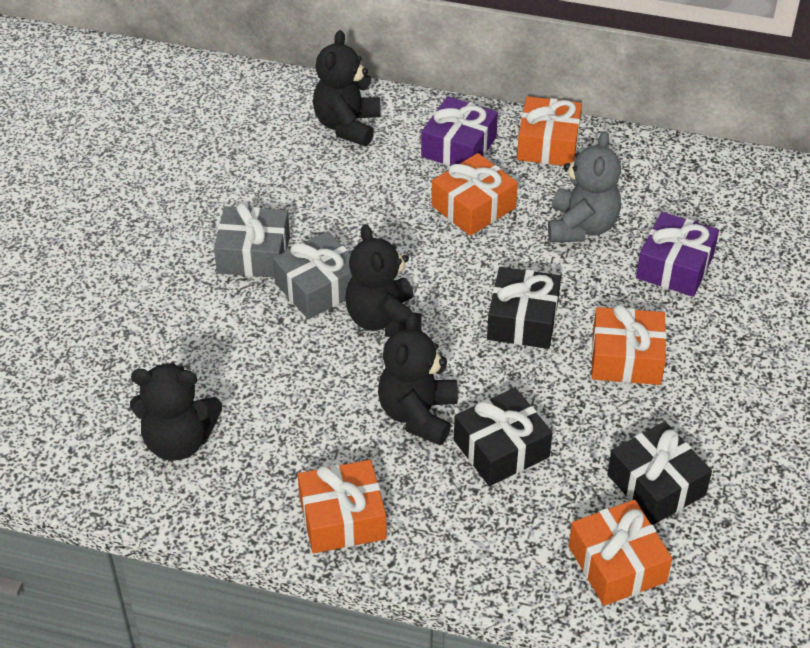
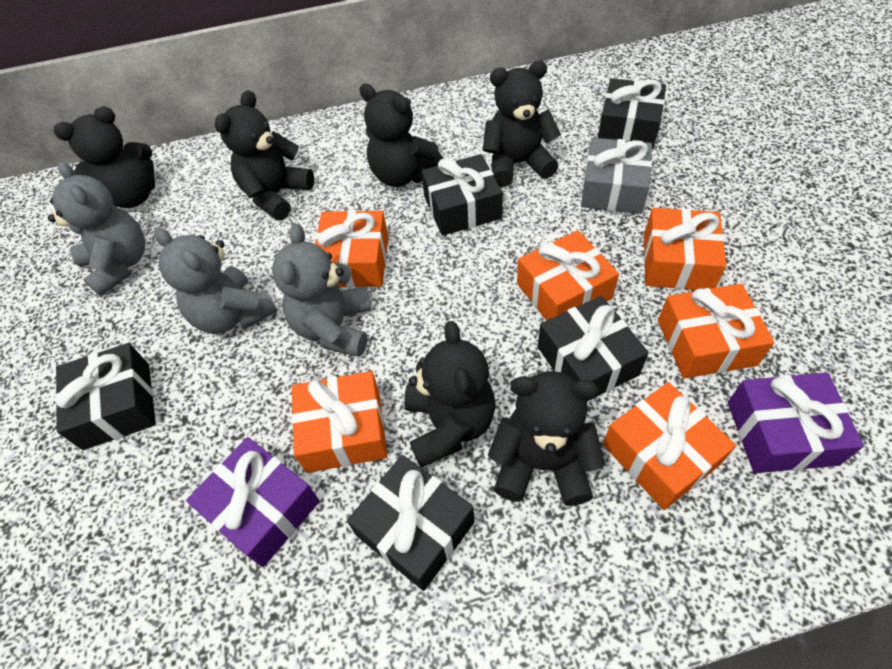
black gift: [454,388,552,486] [487,267,561,349] [607,422,712,525] = 3 -> [55,343,156,450] [347,455,475,591] [421,154,503,236] [538,296,649,401] [598,78,666,149] = 5
black teddy bear: [130,363,222,461] [313,30,380,146] [345,224,422,337] [378,313,458,445] = 4 -> [54,106,155,208] [215,90,314,220] [359,83,443,187] [404,321,495,468] [483,61,561,187] [488,371,606,506] = 6
grey gift: [214,203,290,278] [273,231,353,319] = 2 -> [581,138,652,214] = 1
grey teddy bear: [548,132,621,243] = 1 -> [48,162,145,296] [154,228,278,334] [272,224,372,357] = 3
orange gift: [298,460,387,553] [431,153,518,236] [517,96,582,166] [569,500,672,606] [591,305,666,385] = 5 -> [291,371,387,473] [315,210,388,288] [517,230,619,320] [603,382,736,510] [644,208,726,290] [658,284,775,379] = 6

